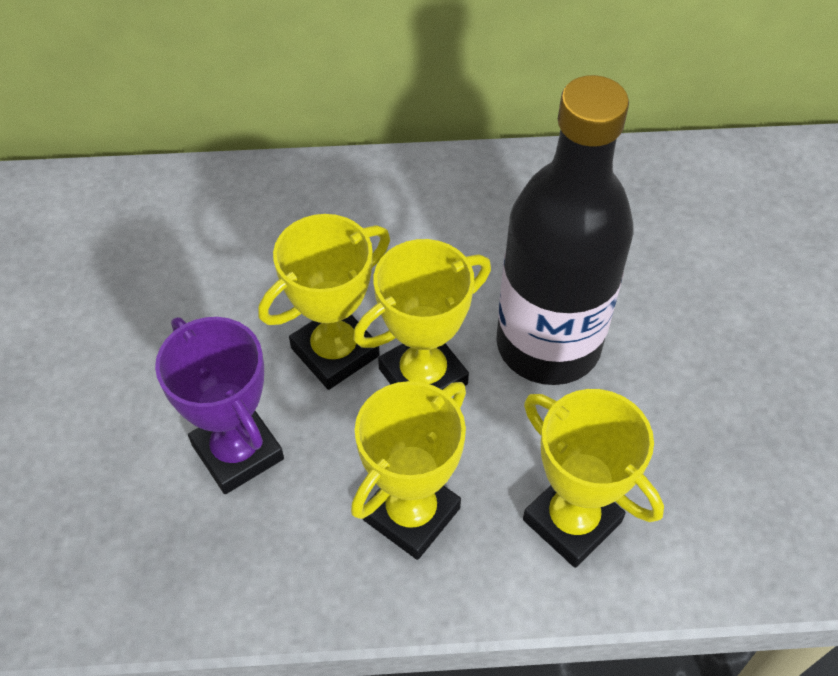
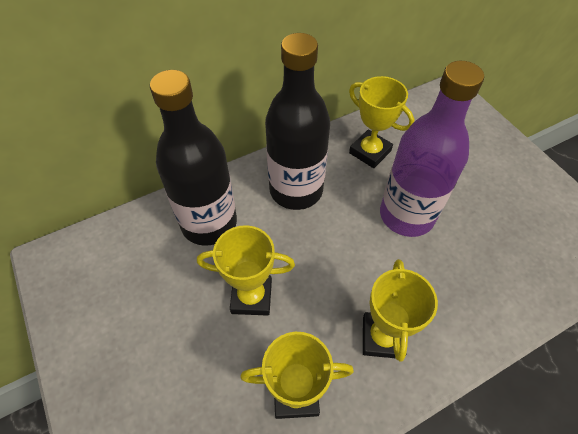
black bottle: [496,75,634,385] = 1 -> [150,70,237,246] [265,33,330,210] = 2
purple bottle: none = 0 -> [380,61,484,237] = 1
purple trophy: [155,317,284,494] = 1 -> none = 0

